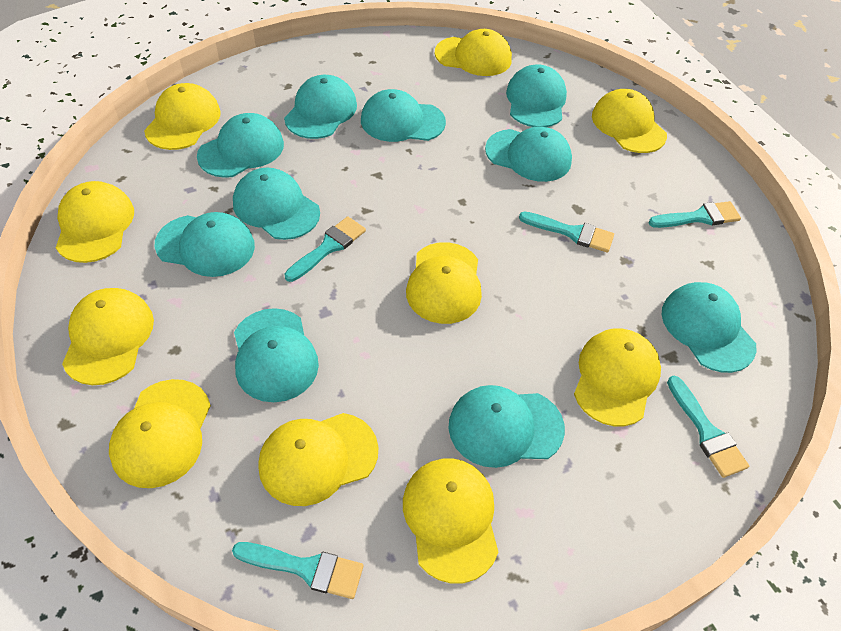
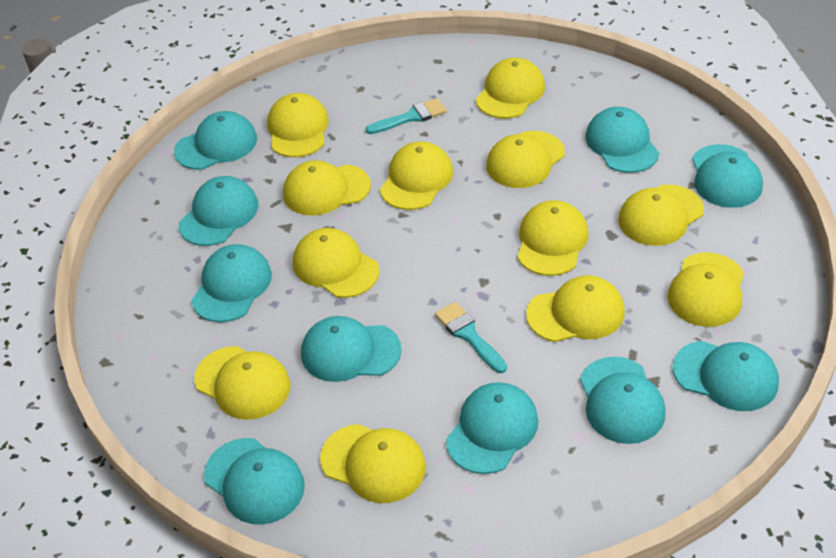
turquoise brush: [232,542,363,599] [285,216,366,282] [519,212,614,253] [648,201,741,228] [667,376,749,478] = 5 -> [366,98,447,134] [435,302,507,373] = 2
yellow cap: [56,181,134,263] [62,288,154,385] [109,379,211,488] [144,83,221,150] [258,413,378,506] [403,458,498,584] [406,242,482,324] [435,29,512,76] [574,328,661,426] [592,89,667,153] = 10 -> [194,346,290,420] [267,93,329,157] [283,160,371,216] [293,228,380,298] [320,424,426,503] [380,141,453,210] [476,58,545,119] [486,131,565,188] [517,200,588,276] [526,275,625,342] [618,184,704,246] [668,252,744,327] = 12

